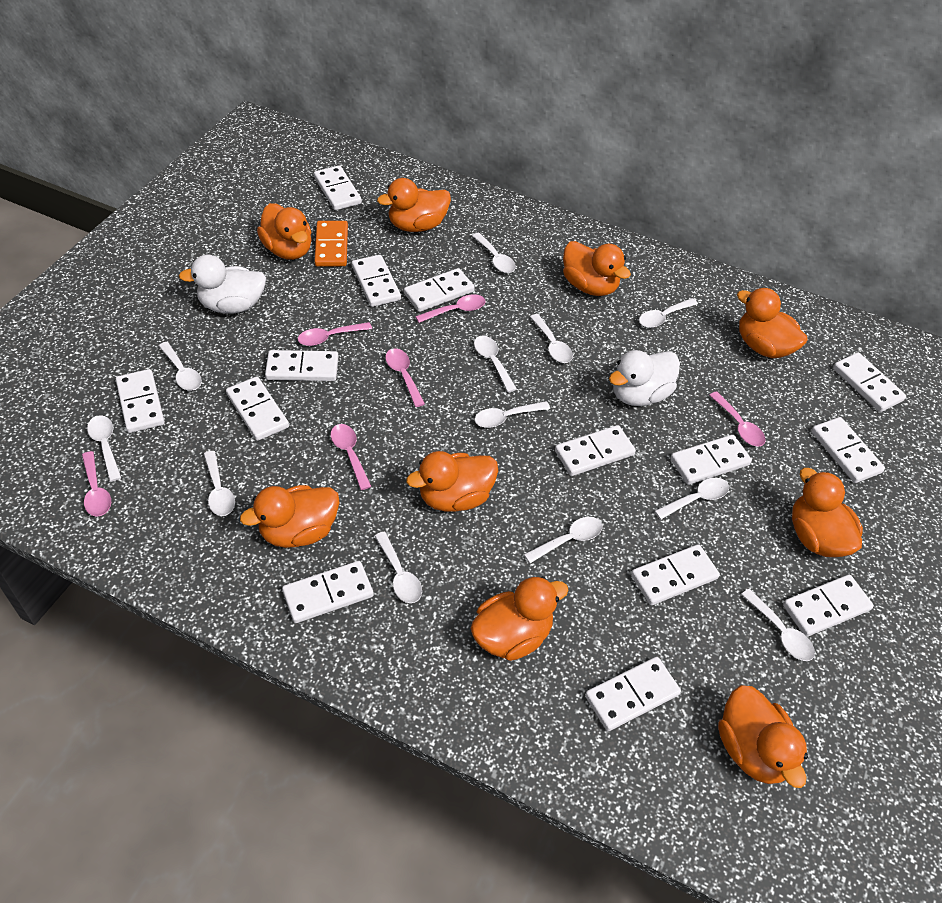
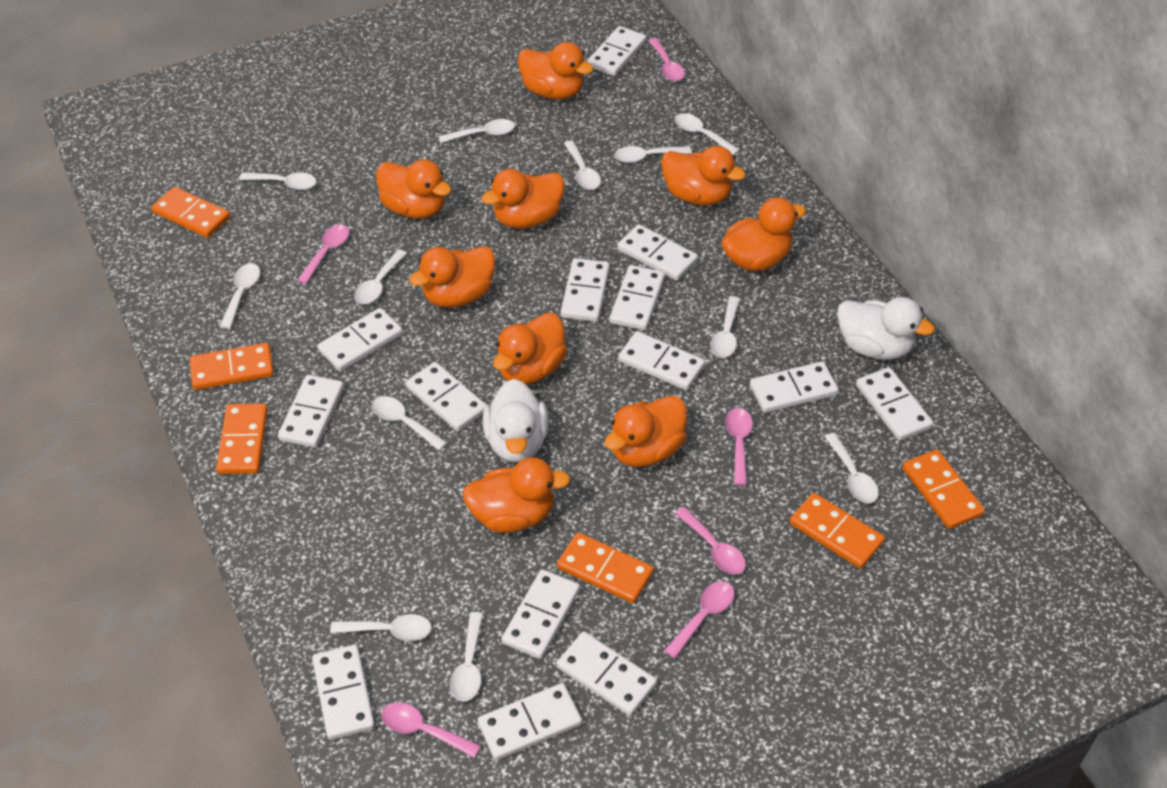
orange domino: [314,221,348,266] = 1 -> [152,187,230,238] [190,343,274,390] [216,403,268,474] [557,532,654,603] [790,493,885,569] [902,449,985,529] = 6

